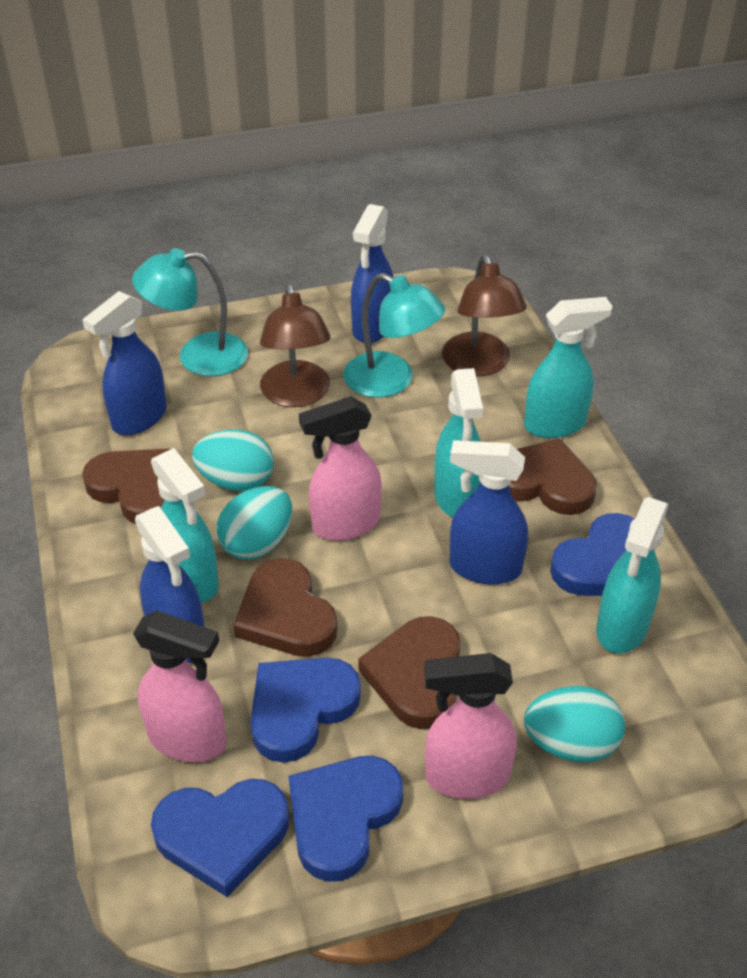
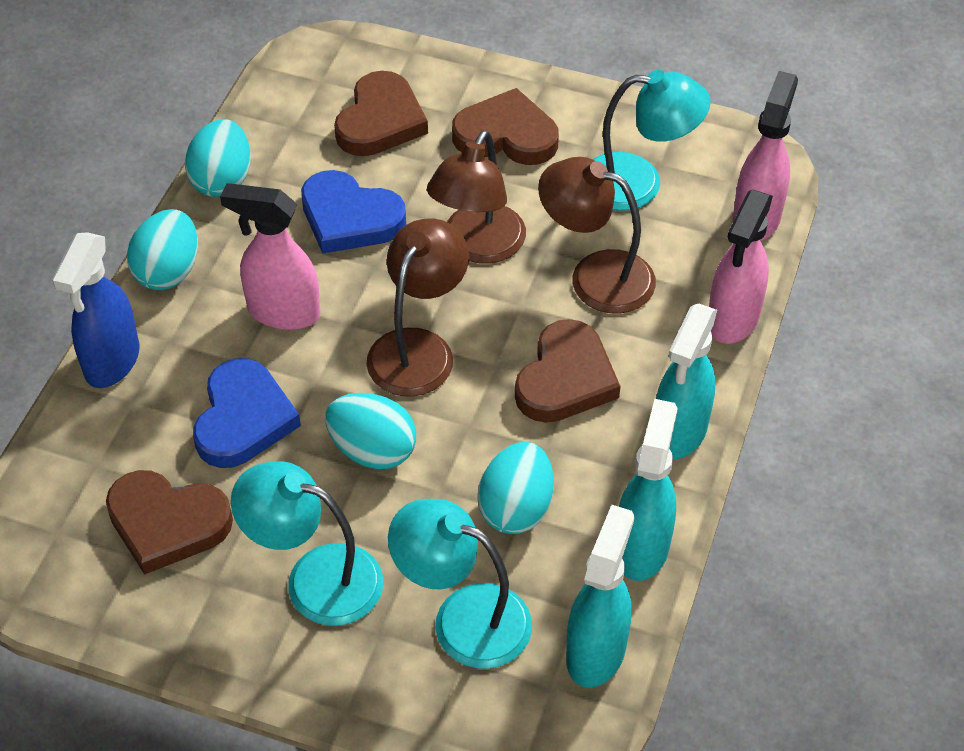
blue heart: [151,779,290,897] [250,657,361,763] [289,756,403,882] [550,513,635,596] = 4 -> [193,358,301,468] [301,170,406,254] = 2
blue spray bottle: [82,291,167,435] [135,506,205,663] [351,204,394,343] [450,440,528,585] = 4 -> [52,232,140,388] = 1
brown lamp: [260,283,331,407] [442,254,527,376] = 2 -> [366,219,469,397] [427,130,526,263] [538,157,656,314] = 3
turquoise egg: [192,430,274,491] [217,486,292,560] [524,686,625,763] = 3 -> [127,209,198,290] [185,119,251,197] [325,393,416,469] [477,442,554,534] = 4
turquoise lamp: [132,248,248,376] [343,273,445,398] = 2 -> [231,461,383,626] [388,499,532,669] [593,70,711,211] = 3
turquoise spray bottle: [151,448,219,602] [434,368,483,517] [524,297,613,438] [596,497,669,654] = 4 -> [566,505,634,688] [619,399,678,581] [656,304,717,459] = 3

